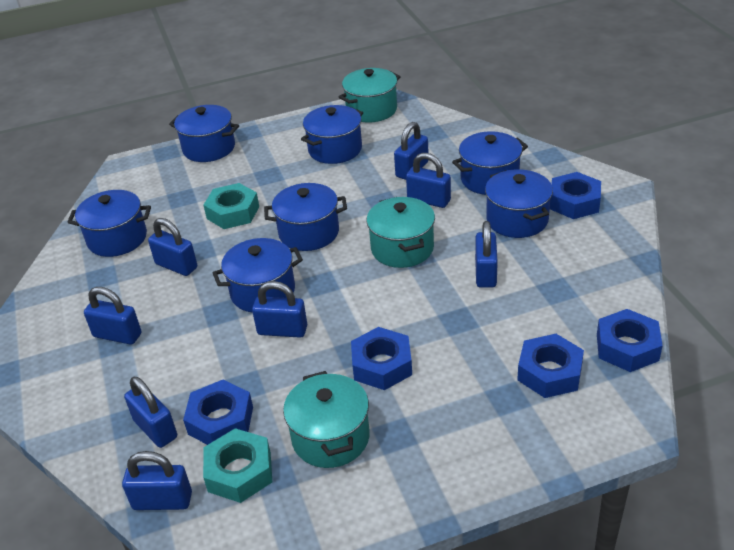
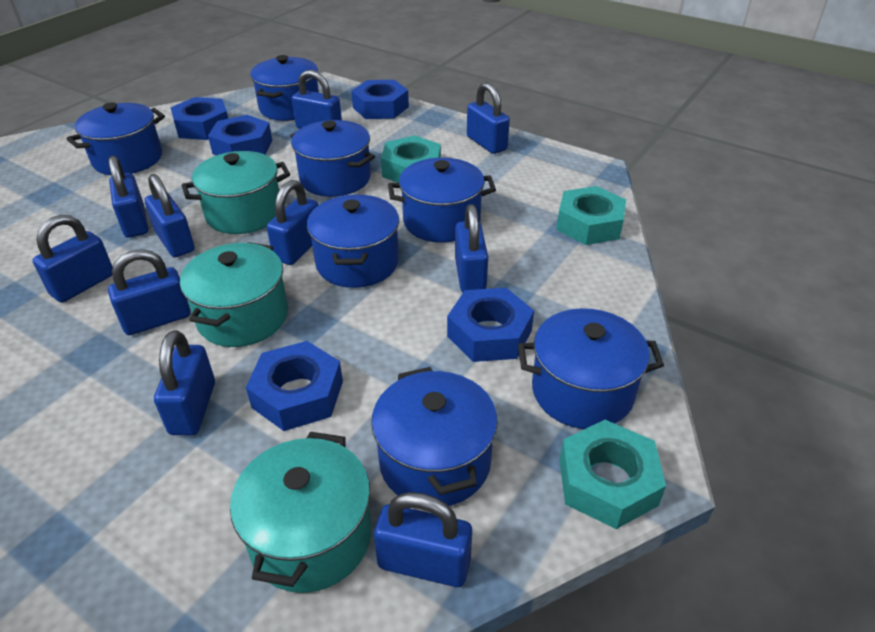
blue padlock: [84,287,142,345] [122,451,192,510] [124,377,177,448] [148,218,197,276] [252,281,307,338] [394,122,428,180] [406,153,451,208] [475,221,498,288] = 8 -> [32,215,113,303] [108,249,191,335] [109,156,148,238] [145,174,195,257] [154,330,215,435] [267,180,318,265] [292,70,342,129] [374,492,472,587] [455,204,488,292] [467,82,510,154] = 10
turquoise nut: [203,428,272,503] [204,183,259,229] = 2 -> [381,135,441,183] [556,186,626,245] [560,420,666,529] = 3

